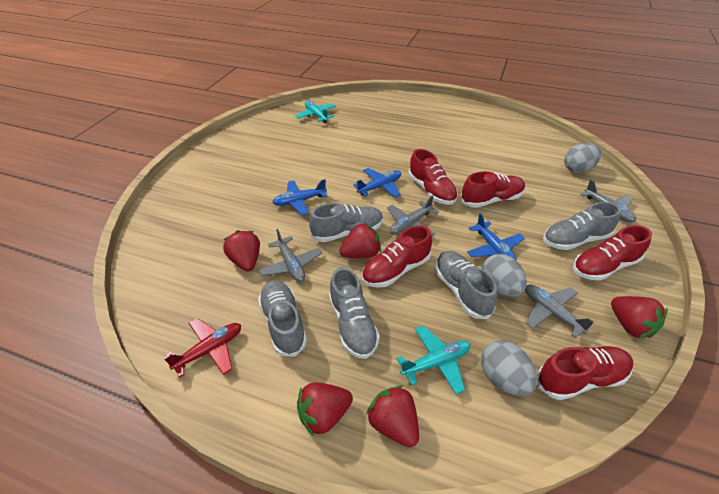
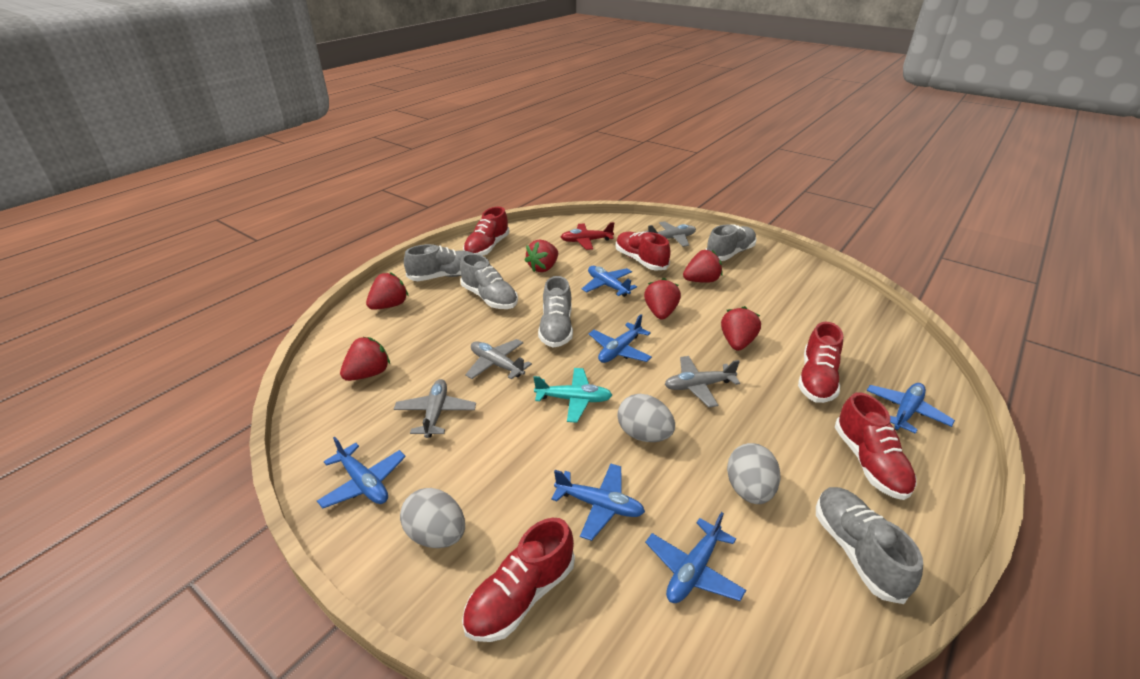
blue plane: [272,179,328,215] [353,168,401,197] [467,213,525,261] = 3 -> [317,437,406,509] [551,463,645,541] [582,266,637,297] [589,314,652,363] [645,512,746,603] [867,383,955,434] = 6
red strawberry: [223,230,260,271] [297,382,353,436] [339,222,381,258] [366,385,419,447] [611,296,668,338] = 5 -> [340,337,390,381] [366,272,409,310] [524,239,558,272] [644,278,681,320] [683,250,723,283] [721,306,761,351] = 6
turquoise plane: [295,101,336,123] [397,326,470,394] = 2 -> [533,368,612,423] = 1

